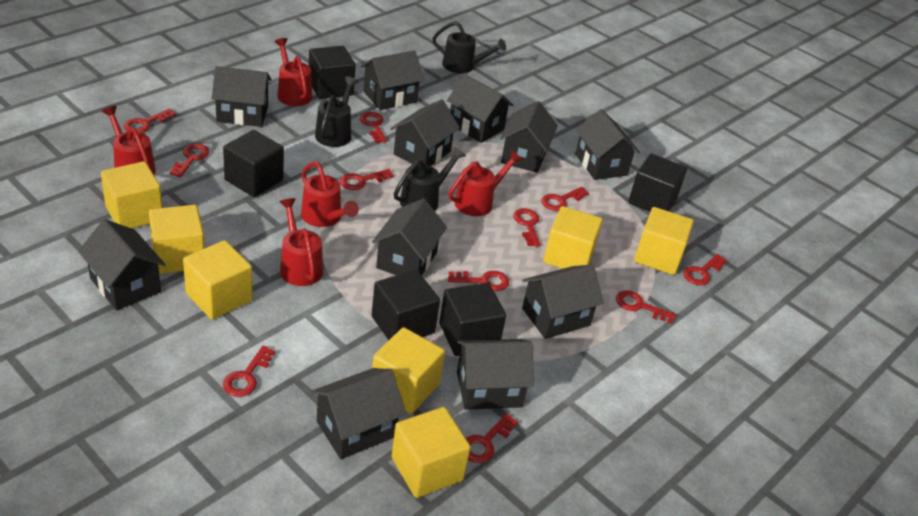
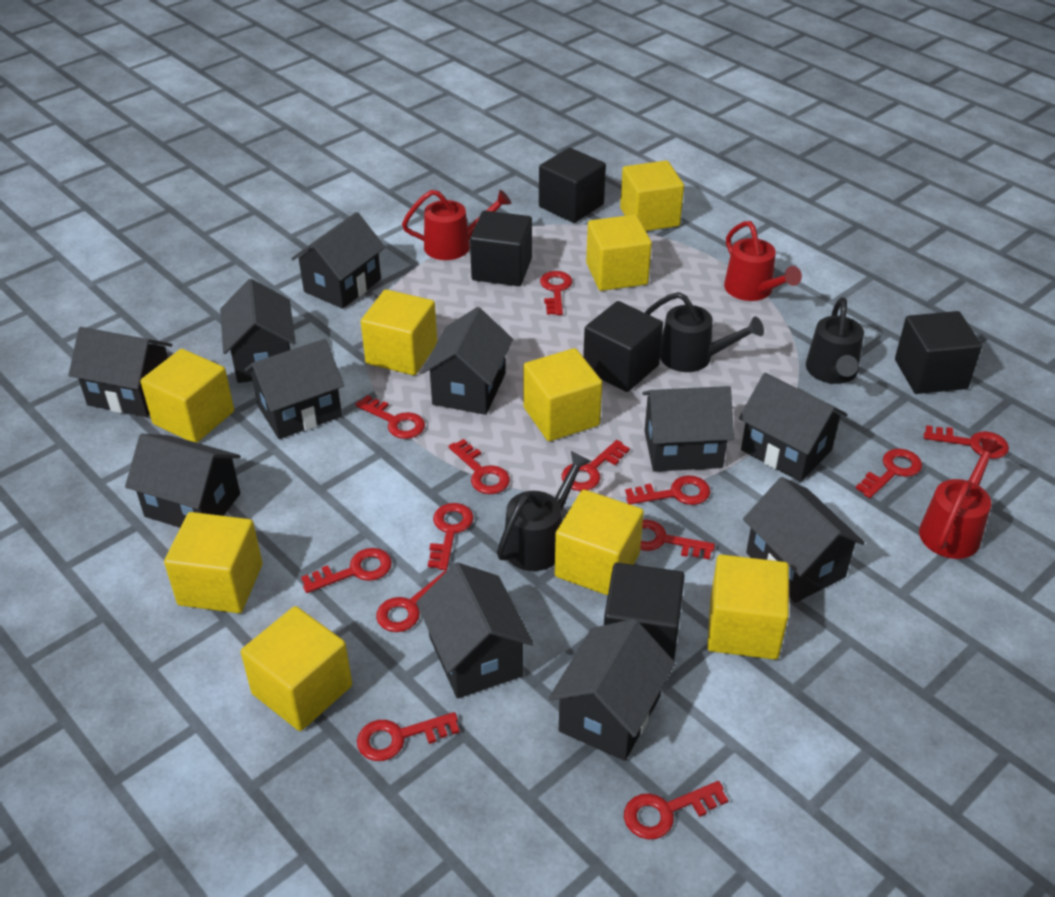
red key: [124,109,176,133] [170,144,209,177] [223,345,276,397] [340,169,394,190] [360,112,387,143] [448,271,509,291] [466,413,518,463] [513,208,541,247] [541,187,589,211] [616,290,676,324] [683,254,727,285] = 11 -> [301,548,392,593] [355,395,425,439] [357,712,459,761] [376,570,447,632] [428,503,474,570] [449,439,510,494] [540,271,572,315] [562,440,630,491] [624,781,728,839] [625,475,710,505] [640,519,715,559] [856,449,922,498] [924,425,1009,459] = 13
red watering can: [102,106,156,175] [274,38,312,106] [280,198,323,286] [301,161,359,227] [448,151,522,216] = 5 -> [402,190,512,260] [724,221,802,301] [919,438,1003,559] = 3
yellow cube: [101,161,162,229] [149,205,205,274] [183,240,253,319] [372,327,445,414] [392,407,471,498] [543,206,603,269] [634,207,694,275] = 7 -> [140,349,234,443] [164,512,263,613] [241,606,352,731] [361,289,437,375] [523,348,602,441] [555,490,644,596] [586,215,652,291] [620,160,684,231] [707,554,789,660] = 9

